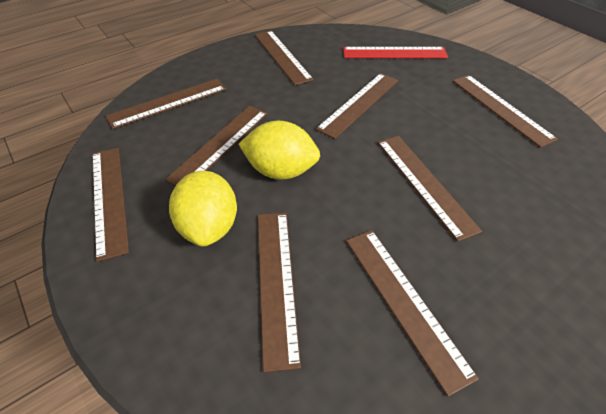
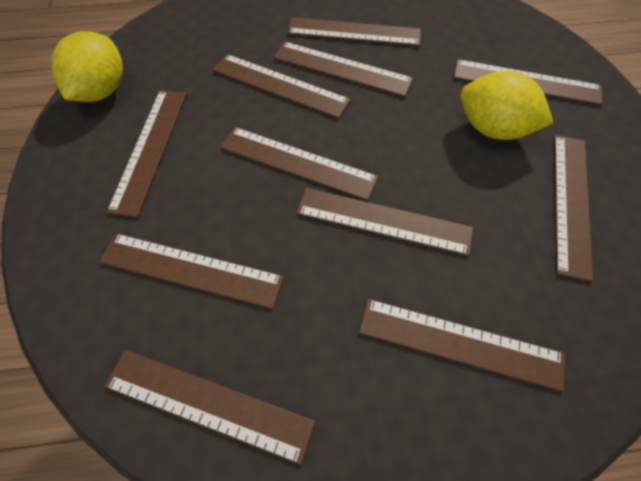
brown ruler: [92,148,129,262] [106,79,226,129] [165,106,268,186] [255,30,314,85] [258,212,301,372] [316,73,398,139] [346,230,479,397] [378,136,482,242] [453,75,558,148] = 9 -> [100,233,284,309] [104,350,315,465] [107,90,186,217] [213,54,351,118] [220,127,378,201] [274,42,413,97] [287,17,421,46] [297,188,473,256] [359,299,565,392] [454,59,603,105] [554,135,593,282] = 11
red ruler: [343,47,448,58] = 1 -> none = 0

